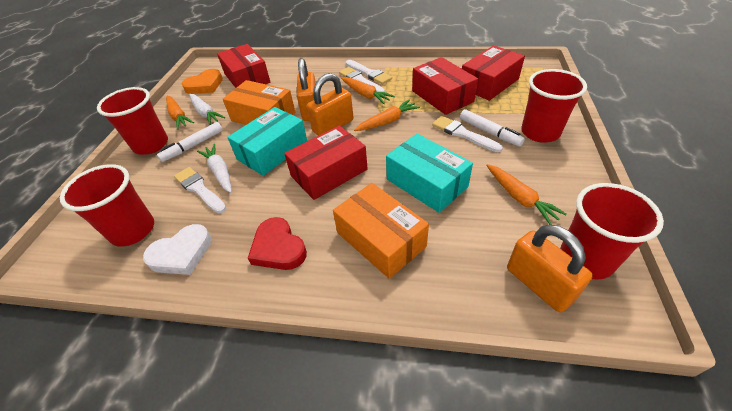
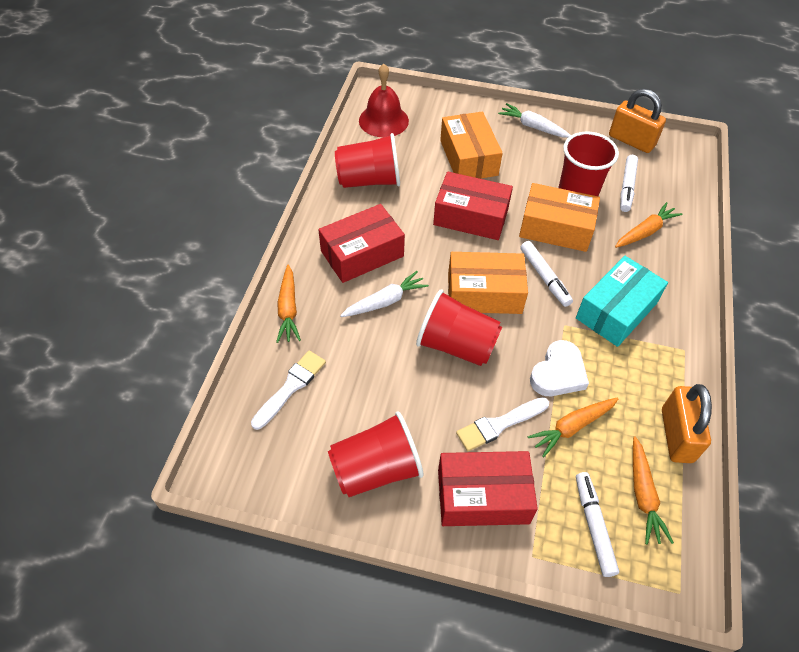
orange box: [223,80,295,125] [333,183,429,279] = 2 -> [440,112,503,179] [448,252,528,314] [519,183,600,252] = 3
orange heart: [182,69,223,94] = 1 -> none = 0
orange padlock: [297,58,316,121] [307,73,354,136] [507,224,593,312] = 3 -> [609,89,666,153] [662,384,712,463] = 2
red bell: none = 0 -> [359,64,409,137] = 1
red box: [217,44,271,88] [284,126,368,200] [412,57,478,115] [462,45,525,101] = 4 -> [318,204,405,283] [433,172,513,240] [438,451,538,526] = 3
red heart: [248,217,307,270] = 1 -> none = 0
turquoise box: [227,107,307,176] [386,134,473,213] = 2 -> [576,256,668,347] = 1
white brush: [174,167,226,213] [339,67,385,92] [346,60,392,84] [432,116,503,152] = 4 -> [251,351,326,430] [456,397,549,451] = 2
white marker: [157,122,223,162] [460,109,525,146] = 2 -> [520,241,573,307] [576,472,619,577] [620,155,638,212] = 3

